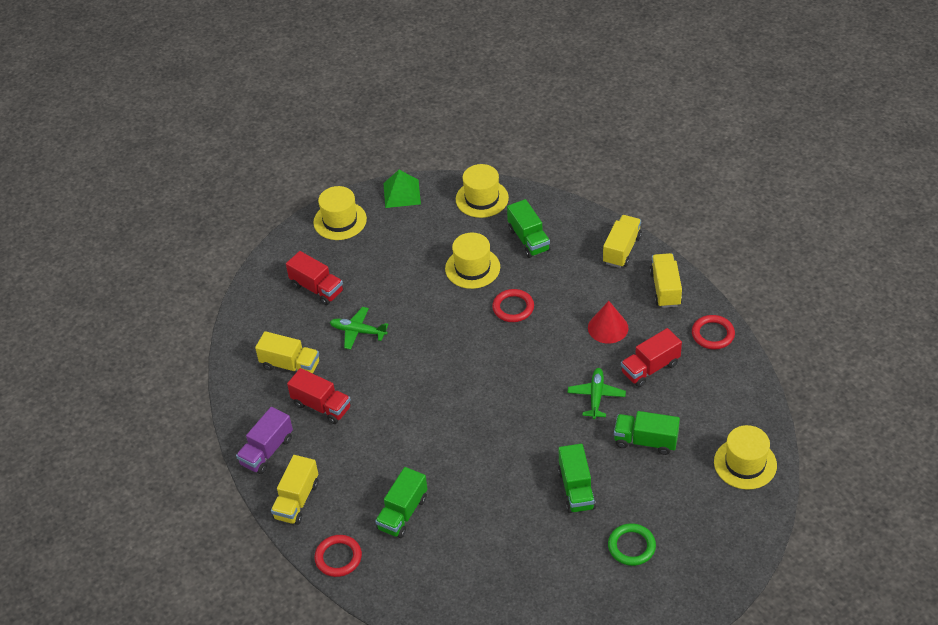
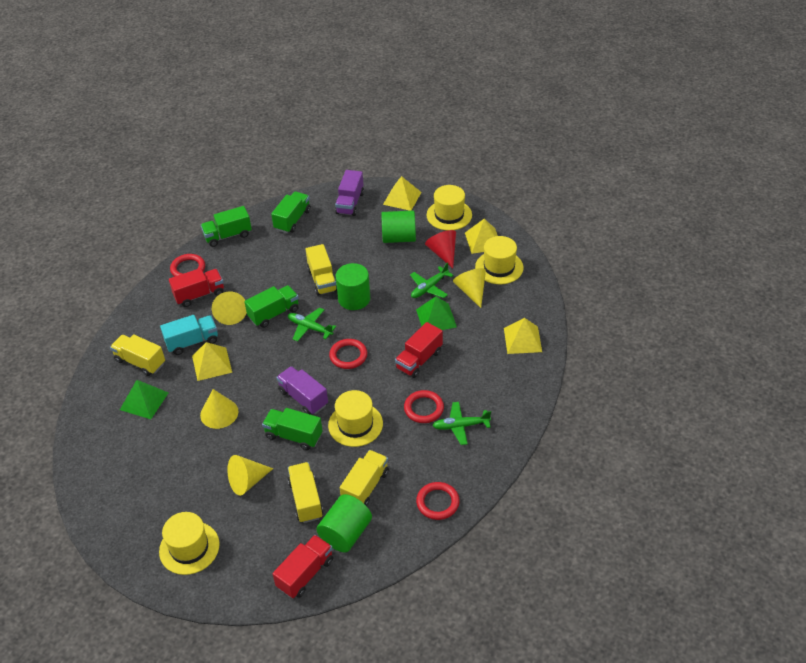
green cylinder: none = 0 -> [316,494,372,552] [335,263,370,310] [381,210,416,243] = 3
green plane: [330,307,388,349] [567,368,626,419] = 2 -> [288,307,336,342] [410,262,453,298] [432,402,491,445] = 3
green pyramid: [384,170,421,208] = 1 -> [120,380,169,419] [416,296,457,330] = 2
green ring: [608,523,656,566] = 1 -> none = 0
purple truck: [236,407,293,474] = 1 -> [276,366,328,414] [335,170,364,216] = 2
red ring: [314,535,362,577] [492,289,534,322] [692,315,735,349] = 3 -> [170,254,205,277] [329,339,367,369] [404,390,444,423] [416,482,460,520] = 4
turquoise truck: none = 0 -> [160,315,218,355] = 1
yellow cone: none = 0 -> [200,389,239,429] [212,291,247,325] [227,455,273,496] [453,268,486,308] = 4
yellow pyramid: none = 0 -> [192,342,232,381] [383,176,421,211] [465,219,498,254] [504,318,542,354] = 4

